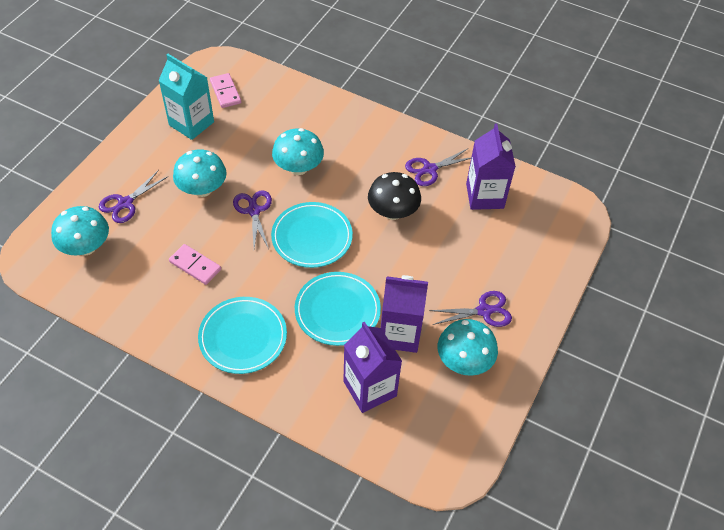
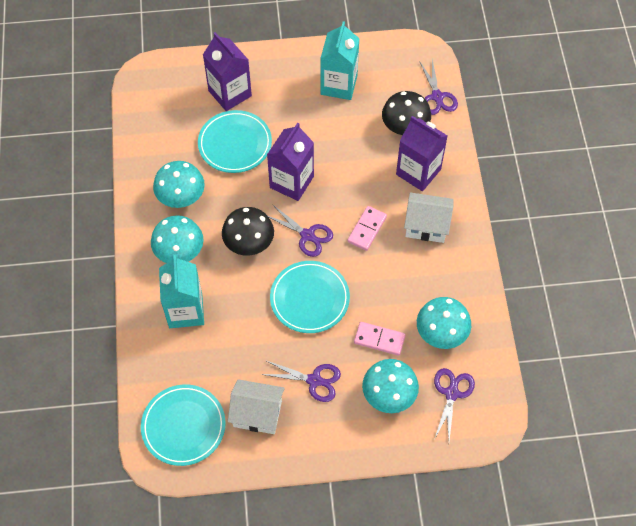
black mushroom: [368,172,421,220] = 1 -> [222,207,274,256] [382,91,431,135] = 2
turquoise carton: [158,54,214,140] = 1 -> [159,255,204,328] [320,21,360,100] = 2
white house: none = 0 -> [228,379,285,434] [404,192,454,243] = 2

